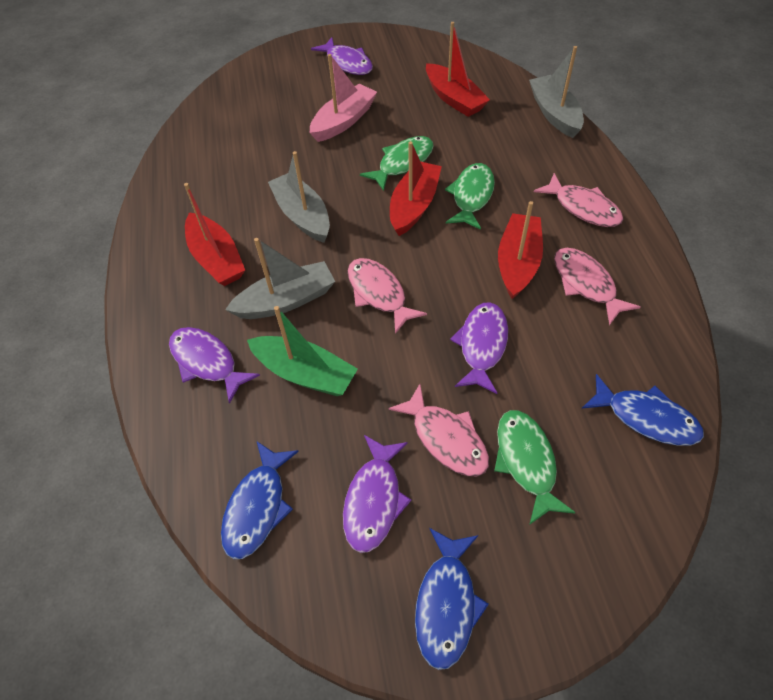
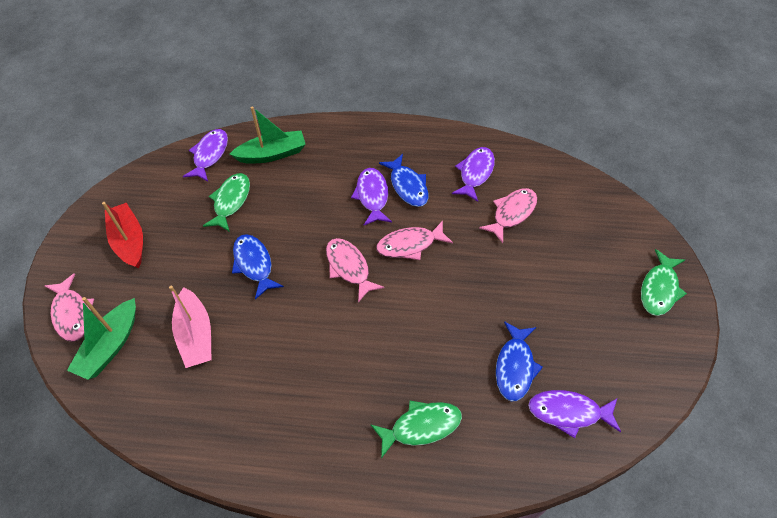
green boat: [247,306,358,396] = 1 -> [67,297,136,380] [230,106,306,164] = 2
grey boat: [225,238,335,319] [268,151,330,243] [529,46,584,138] = 3 -> none = 0
red boat: [184,183,245,286] [390,141,442,236] [426,22,490,117] [498,201,543,299] = 4 -> [102,202,143,269] = 1

